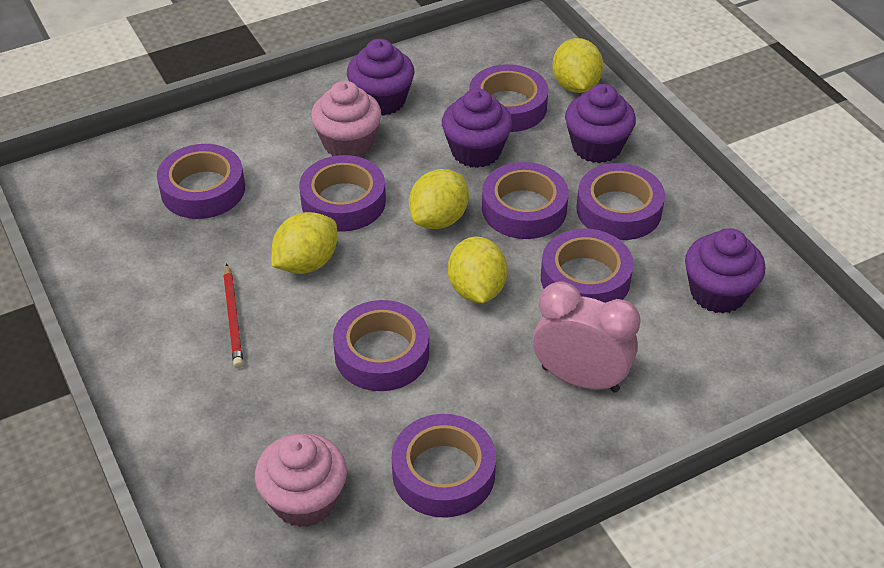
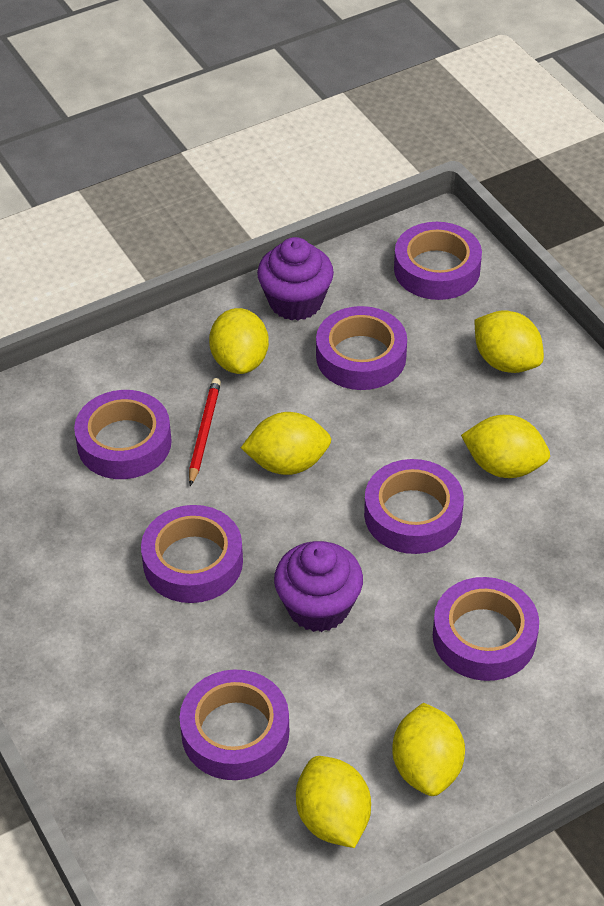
pink clock: [533,282,641,393] = 1 -> none = 0
pink cupcake: [255,433,347,527] [311,81,381,157] = 2 -> none = 0
purple cupcake: [347,39,415,116] [442,88,512,168] [565,84,636,163] [685,228,765,314] = 4 -> [257,237,334,321] [274,541,363,632] = 2
purple tape: [157,144,245,219] [299,155,386,232] [333,300,429,391] [392,414,496,518] [469,64,548,132] [482,162,569,239] [541,229,633,303] [576,163,665,240] = 8 -> [74,390,172,479] [141,505,243,603] [180,670,289,780] [316,306,407,390] [364,459,464,554] [394,222,482,300] [433,577,539,681] = 7
yellow lemon: [271,212,337,274] [409,169,469,229] [448,237,508,303] [552,38,604,93] = 4 -> [209,308,269,374] [241,412,331,475] [296,756,371,848] [392,703,465,796] [461,415,550,478] [475,310,544,373] = 6

